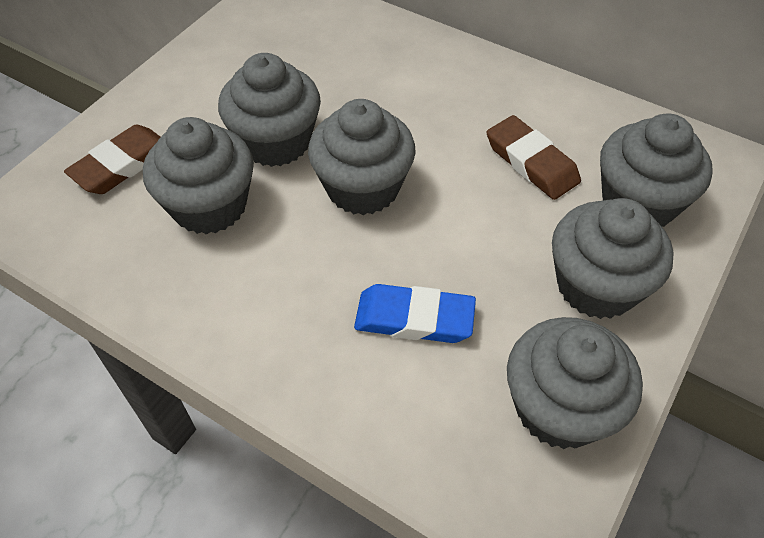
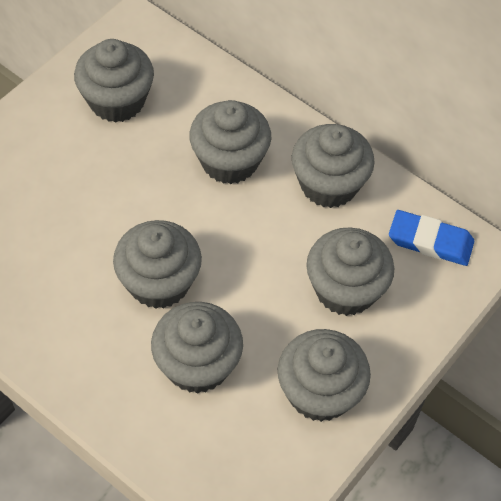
brown eraser: [64,124,160,194] [487,115,581,200] = 2 -> none = 0
grey cupcake: [143,117,254,235] [218,53,321,167] [308,99,416,215] [507,317,643,449] [552,198,674,319] [600,114,713,227] = 6 -> [74,39,154,123] [113,220,202,309] [151,302,243,394] [189,100,272,184] [278,329,371,422] [292,124,375,208] [306,227,394,316] = 7

